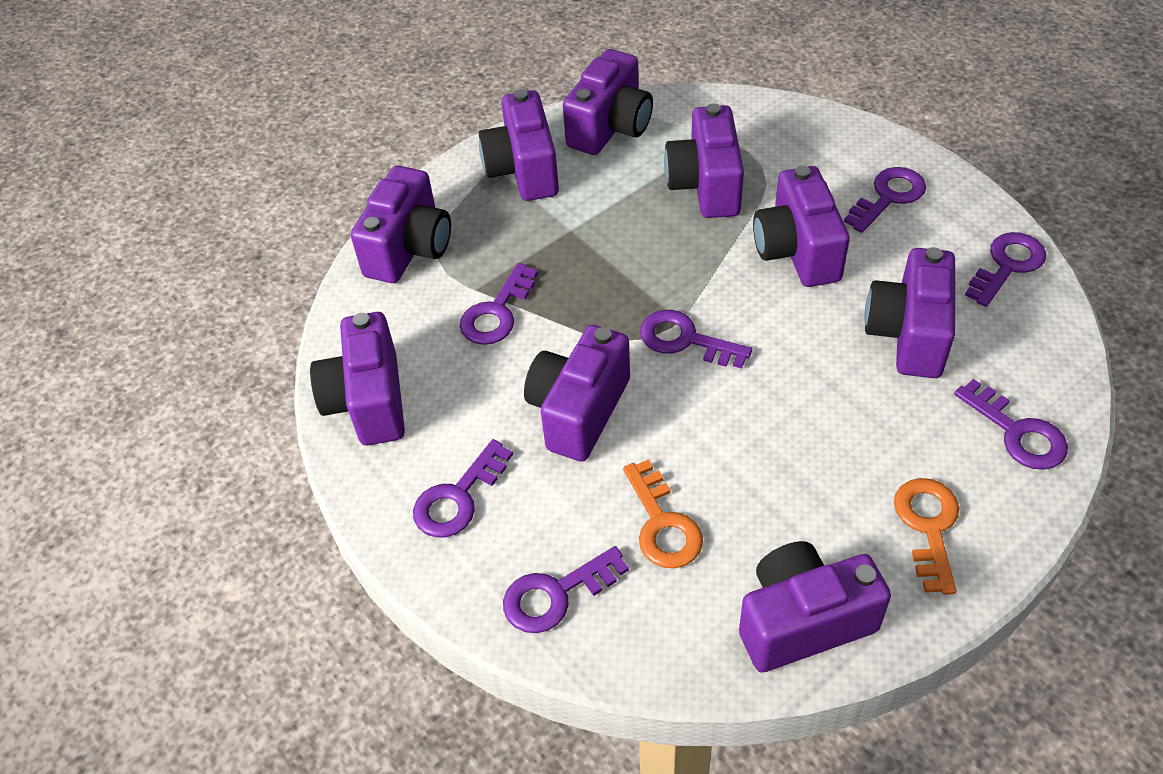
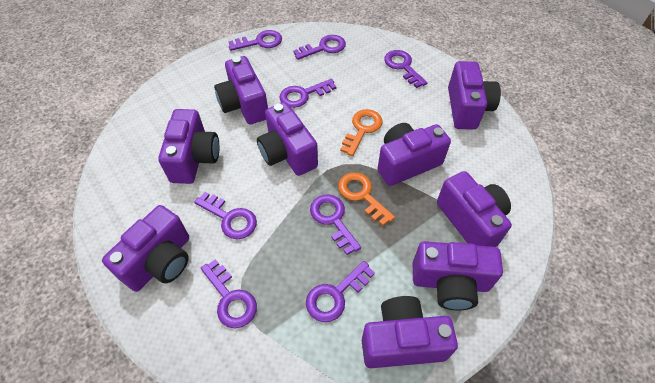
purple key: [413,439,513,537] [460,263,538,345] [503,546,629,633] [640,310,752,369] [844,167,926,233] [954,379,1068,470] [965,232,1046,307] = 7 -> [194,192,257,239] [201,259,257,328] [228,30,282,51] [279,79,337,108] [293,35,346,60] [306,261,375,322] [310,194,361,255] [384,50,427,88] = 8

